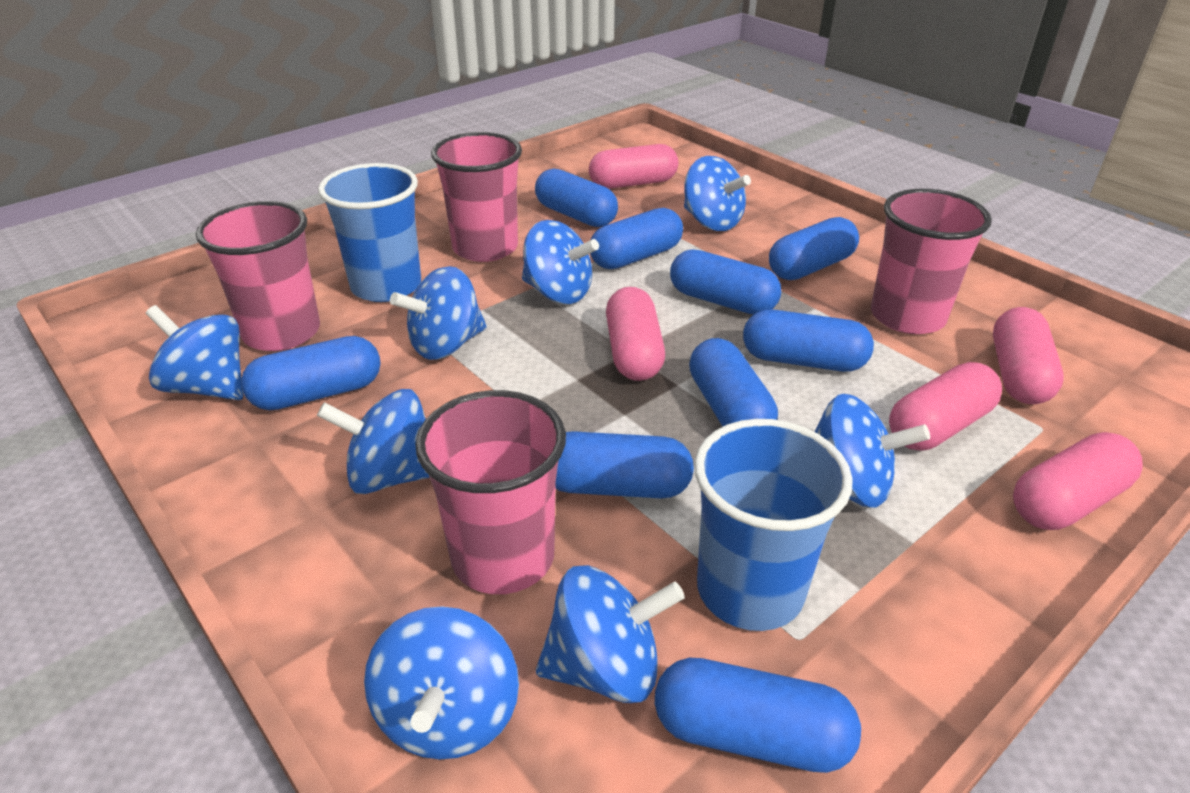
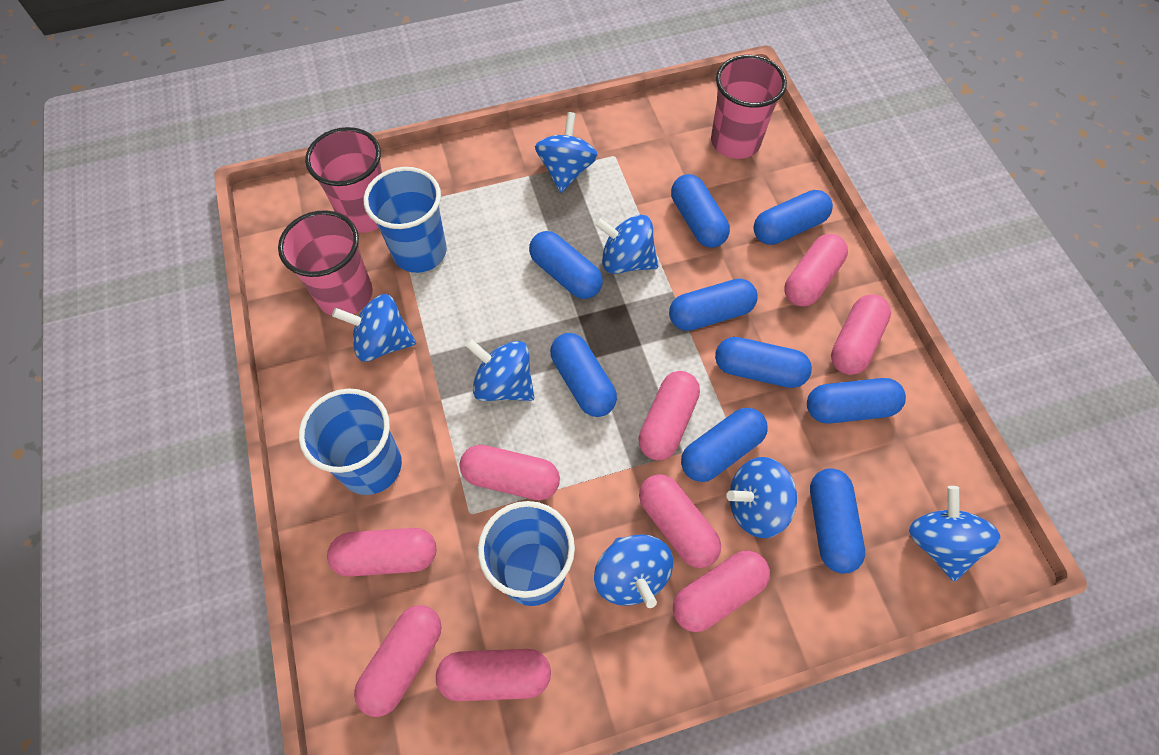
blue cup: [318,163,421,302] [694,419,853,631] = 2 -> [299,389,402,495] [363,167,447,273] [478,501,575,606] = 3
blue spinning top: [146,305,243,400] [317,389,430,494] [364,606,519,759] [390,266,487,360] [522,220,599,304] [536,565,685,703] [684,156,751,231] [814,394,930,508] = 8 -> [332,294,416,362] [465,339,534,401] [535,112,598,193] [594,215,658,274] [594,534,673,608] [726,457,797,538] [909,486,1000,581] = 7
pink capsule: [589,144,678,189] [606,287,665,381] [889,362,1002,451] [993,307,1064,404] [1013,432,1143,530] = 5 -> [327,528,436,577] [354,605,442,717] [436,649,551,701] [459,445,560,501] [638,371,700,460] [639,474,721,568] [673,550,770,632] [784,234,848,306] [831,294,891,375] = 9
pink cup: [196,201,320,351] [415,390,566,594] [431,132,522,262] [871,189,992,334] = 4 -> [278,210,373,316] [305,127,382,233] [711,55,787,159] = 3

